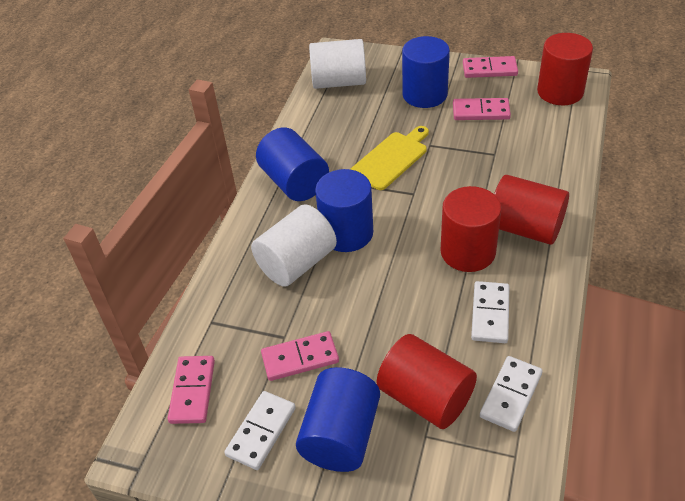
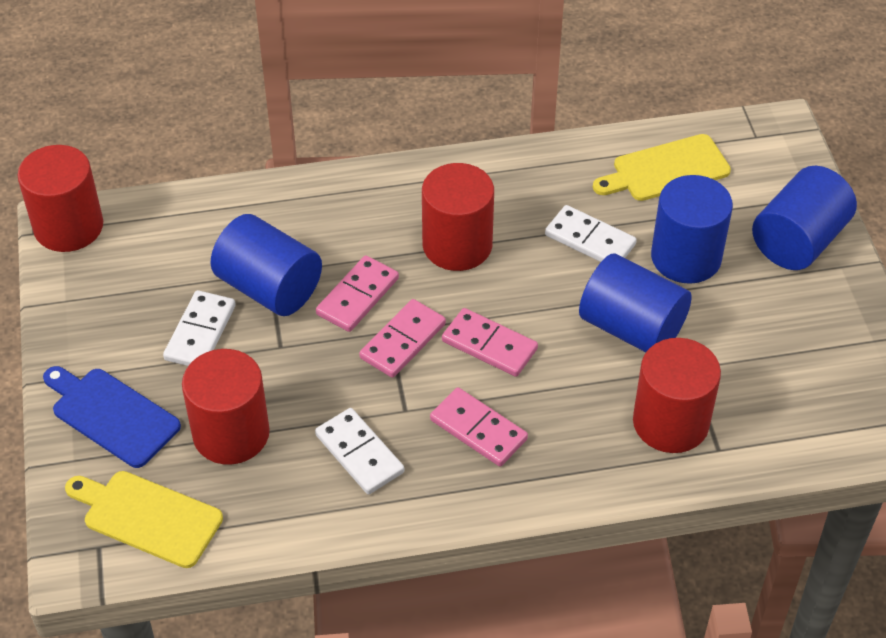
blue cutting board: none = 0 -> [43,366,181,468] = 1
white cylinder: [251,204,337,287] [309,39,366,89] = 2 -> none = 0
yellow cutting board: [350,126,429,190] = 1 -> [65,471,223,568] [593,134,731,201] = 2

